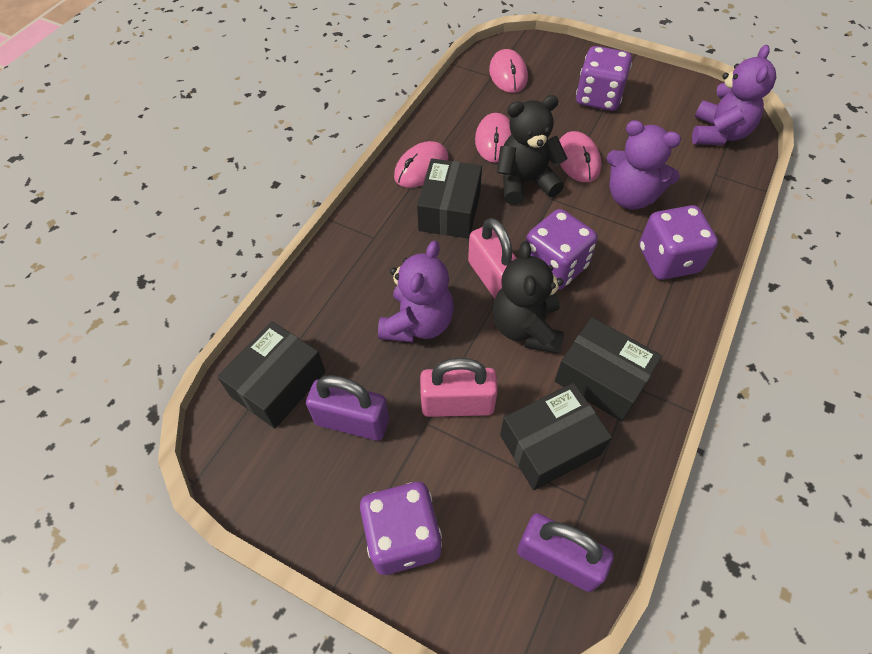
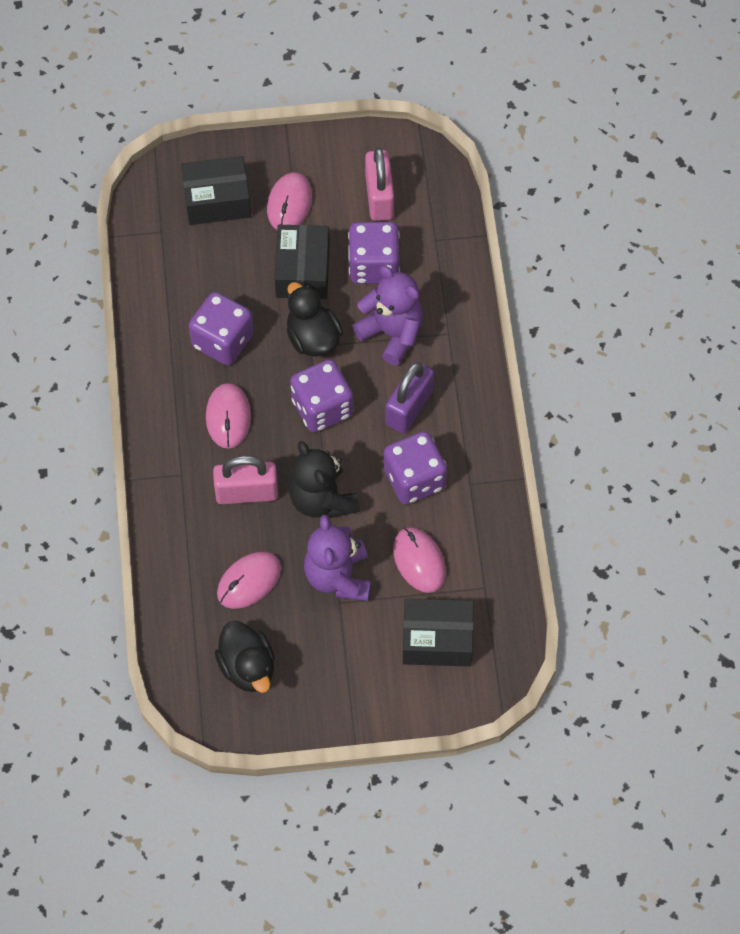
black box: [217,321,325,429] [417,158,482,239] [500,383,612,490] [555,317,662,422] = 4 -> [181,156,251,225] [275,225,330,299] [403,598,474,667] = 3
black duck: none = 0 -> [215,621,275,693] [287,282,343,357] = 2
black teddy bear: [493,241,564,354] [497,95,568,205] = 2 -> [289,441,360,518] = 1
purple padlock: [306,375,389,441] [517,513,614,592] = 2 -> [385,361,434,433] = 1
purple teddy bear: [378,241,454,342] [607,120,681,209] [692,45,776,145] = 3 -> [304,515,371,601] [352,265,423,365] = 2

